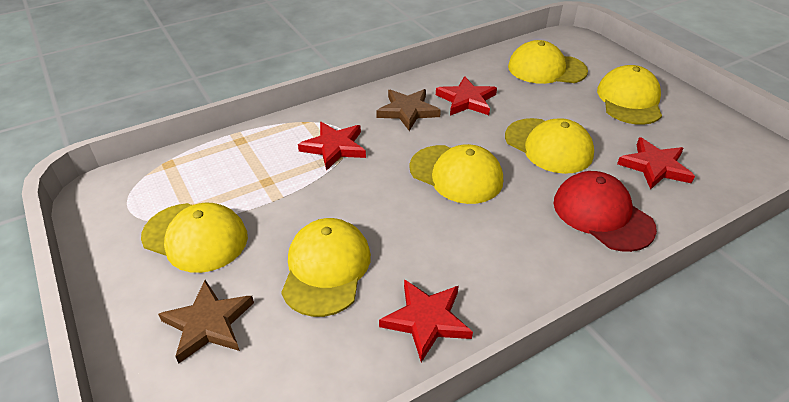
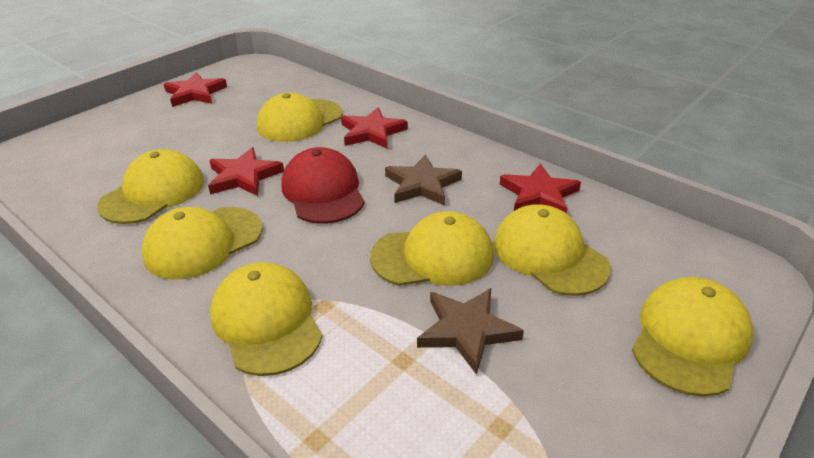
yellow cap: [141,203,248,273] [281,218,371,317] [409,144,503,204] [505,118,594,174] [508,40,588,84] [597,65,662,125] = 6 -> [97,149,204,224] [142,207,263,280] [210,262,323,376] [257,92,342,142] [370,211,494,286] [493,205,611,296] [632,277,753,397] = 7

